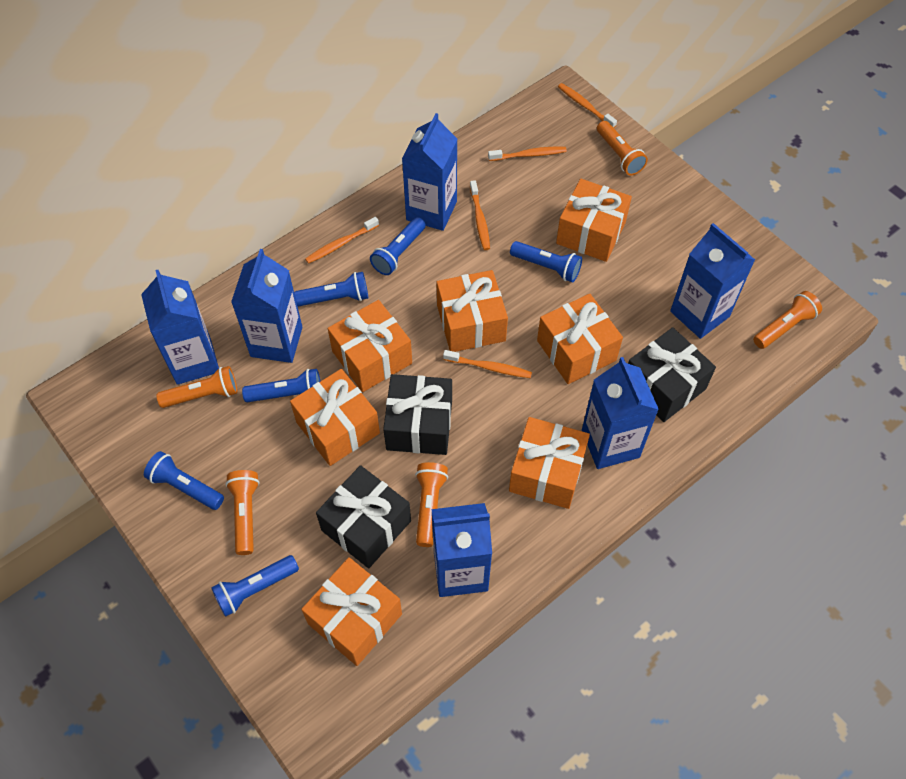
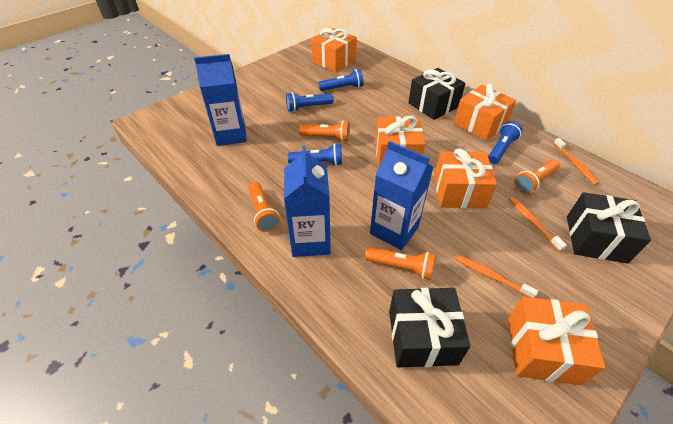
blue carton: [141,270,219,385] [231,249,303,363] [402,113,457,231] [431,503,492,597] [582,357,659,469] [670,223,755,339] = 6 -> [194,54,247,146] [284,146,331,257] [370,141,433,250] = 3
blue flashlight: [144,451,224,510] [211,555,299,617] [242,369,320,402] [294,272,368,306] [370,217,426,275] [510,241,582,282] = 6 -> [286,92,334,112] [287,143,342,166] [318,69,364,91] [488,121,522,164] = 4
orange flashlight: [156,366,238,408] [226,470,259,555] [415,462,448,547] [597,121,648,176] [753,291,822,349] = 5 -> [248,182,280,232] [299,121,350,142] [365,247,435,280] [514,159,560,194] = 4
orange gift: [290,369,380,466] [301,557,402,666] [328,300,412,392] [436,270,508,352] [509,417,590,509] [537,294,623,384] [556,179,632,262] = 7 -> [311,28,357,72] [375,116,425,168] [434,149,497,208] [454,84,516,141] [508,297,606,385] = 5
orange toothbrush: [305,217,379,264] [443,350,532,378] [470,180,490,250] [488,147,567,161] [558,83,617,128] = 5 -> [454,254,538,298] [509,197,567,252] [554,138,599,185] = 3

